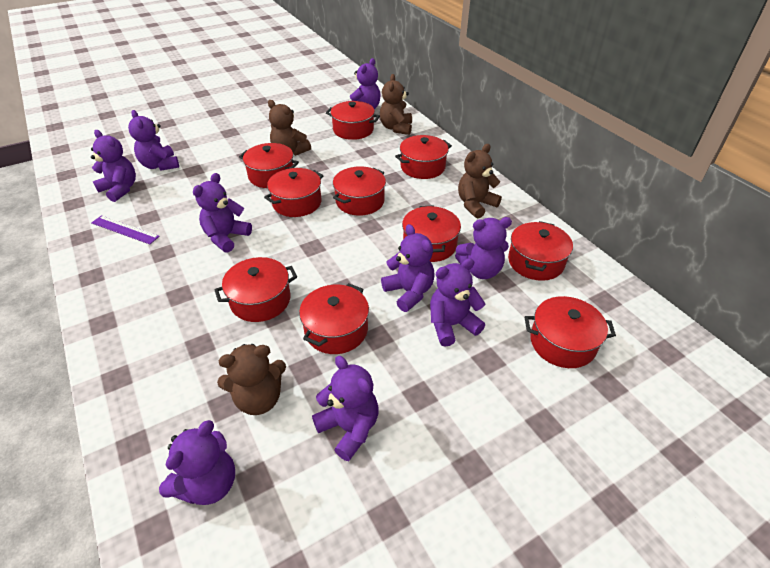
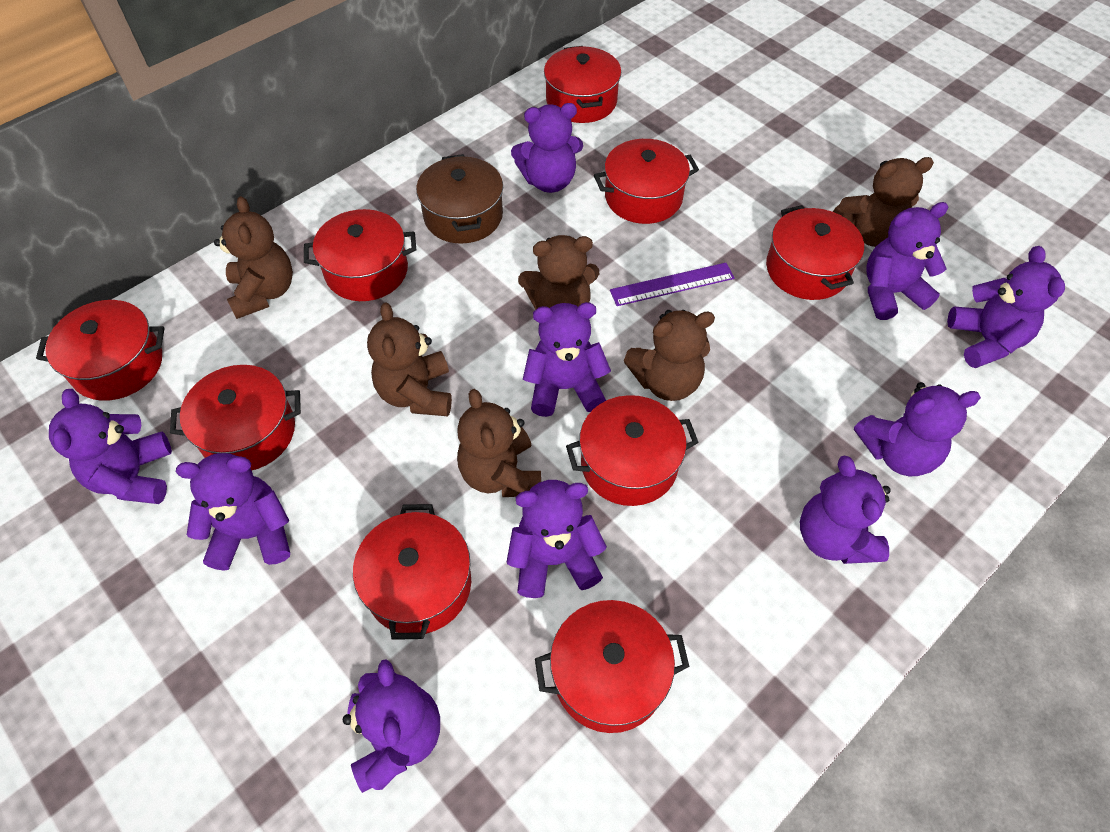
brown pot: none = 0 -> [416,154,503,244] = 1
brown teddy bear: [217,344,286,415] [268,100,311,156] [380,74,412,135] [458,144,502,219] = 4 -> [214,196,293,319] [367,302,452,416] [457,389,541,497] [518,235,599,310] [624,310,715,401] [833,157,934,247] = 6
purple teddy bear: [91,130,136,202] [128,110,179,170] [159,420,235,505] [193,173,252,253] [312,356,379,461] [350,58,381,109] [381,224,435,312] [430,258,485,347] [455,217,512,279] = 9 -> [49,389,172,504] [176,453,290,571] [343,659,440,793] [507,480,607,598] [511,103,583,193] [523,302,611,417] [800,455,891,564] [854,382,981,476] [867,202,949,320] [947,246,1065,368] = 10
red pot: [214,257,297,322] [239,143,299,188] [264,168,323,217] [299,283,369,354] [326,101,380,140] [333,166,386,216] [395,135,452,179] [402,205,461,262] [508,221,573,281] [525,296,616,368] = 10 -> [36,300,165,401] [170,365,301,470] [304,209,416,301] [353,504,471,640] [535,600,689,733] [544,46,621,123] [566,395,699,506] [594,139,699,224] [766,205,864,300] = 9

